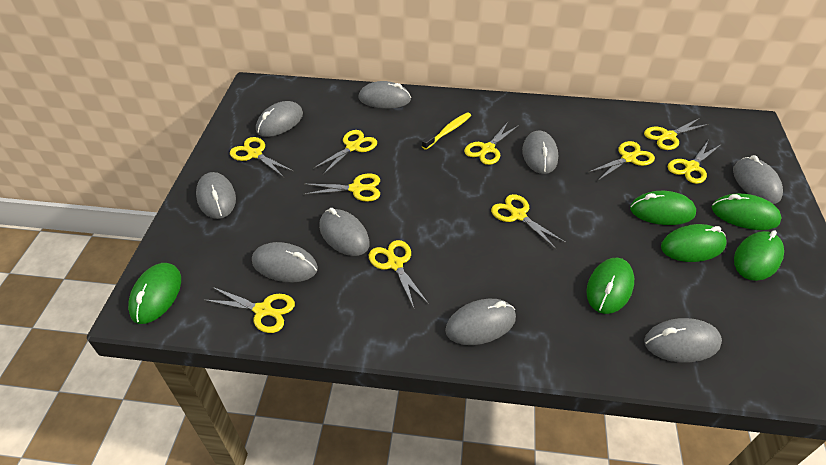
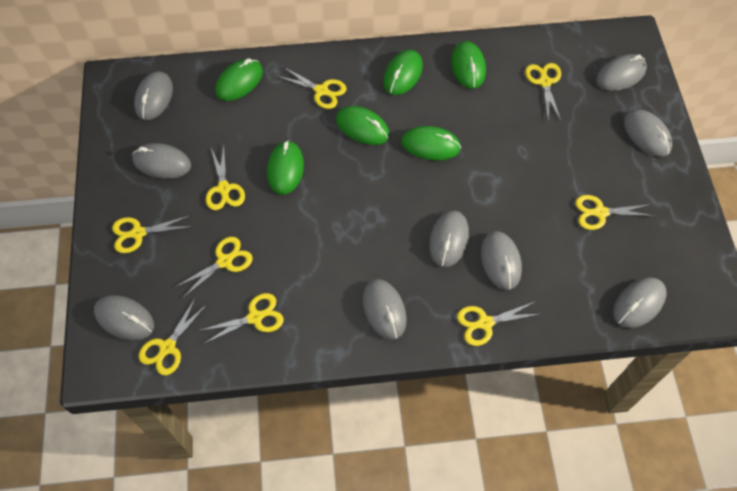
yellow scissors: [205,287,295,333] [230,137,294,177] [303,174,380,202] [313,130,377,175] [369,240,429,308] [464,122,519,165] [491,194,566,249] [589,141,655,180] [644,118,709,150] [668,141,721,184] = 10 -> [112,215,191,253] [139,297,207,375] [174,237,253,298] [198,293,284,344] [206,145,245,210] [276,67,347,109] [457,301,540,346] [525,63,561,121] [575,195,655,230] = 9
yellow toothbrush: [422,112,471,150] = 1 -> none = 0

